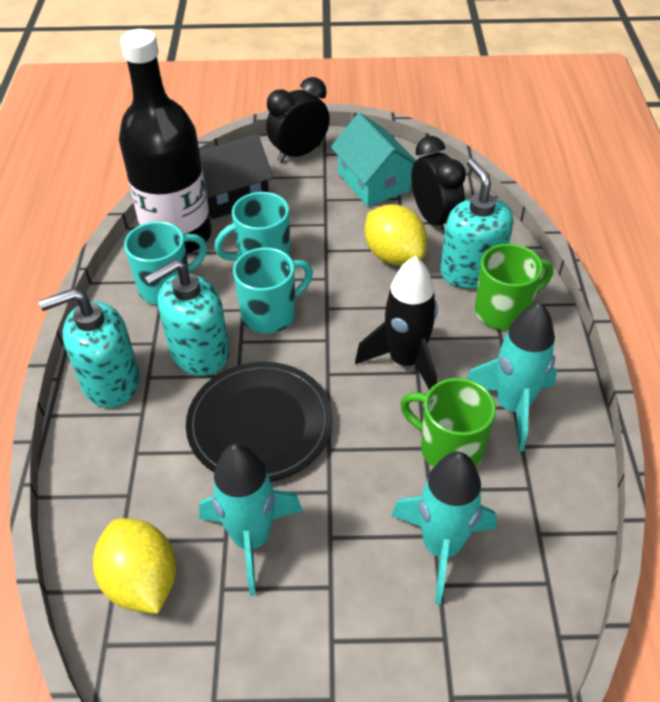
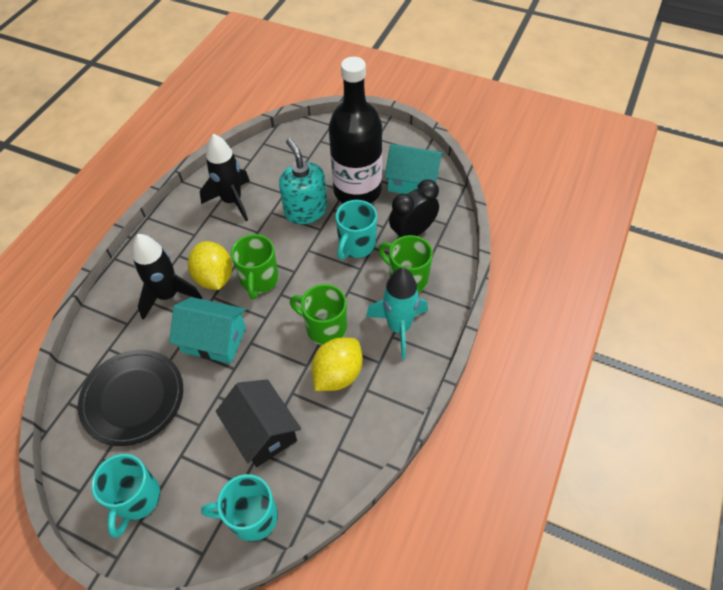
black clock: [266,77,330,162] [411,136,466,234] = 2 -> [389,180,439,239] = 1
black rocket: [355,256,438,390] = 1 -> [132,234,202,320] [200,134,250,221] = 2
green mug: [400,378,496,467] [475,243,553,330] = 2 -> [231,234,279,299] [290,284,347,345] [378,235,433,293] = 3
turquoise house: [331,113,416,207] = 1 -> [169,297,246,364] [385,144,444,194] = 2
turquoise rocket: [199,443,303,596] [392,452,497,605] [467,302,557,451] = 3 -> [366,268,428,360] = 1
turquoise soap dispenser: [39,288,140,408] [144,259,229,376] [440,158,513,289] = 3 -> [279,138,327,224] = 1

